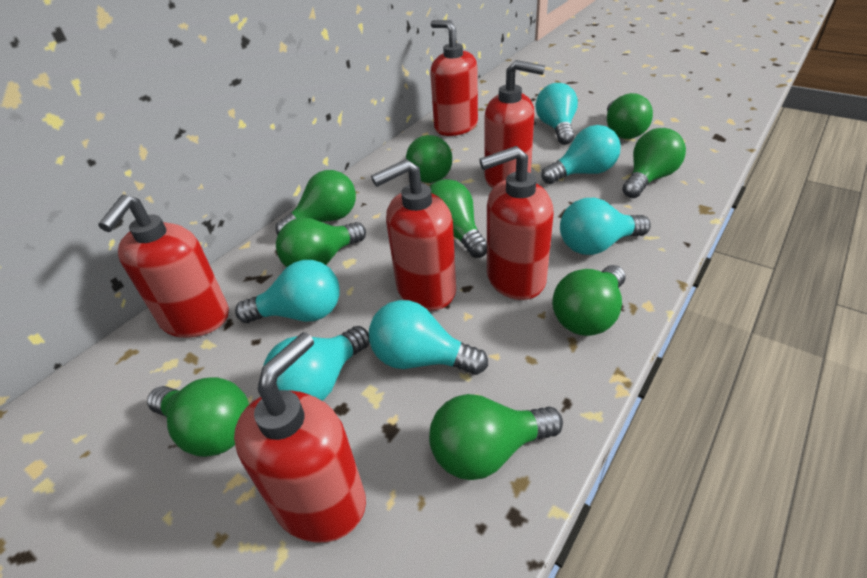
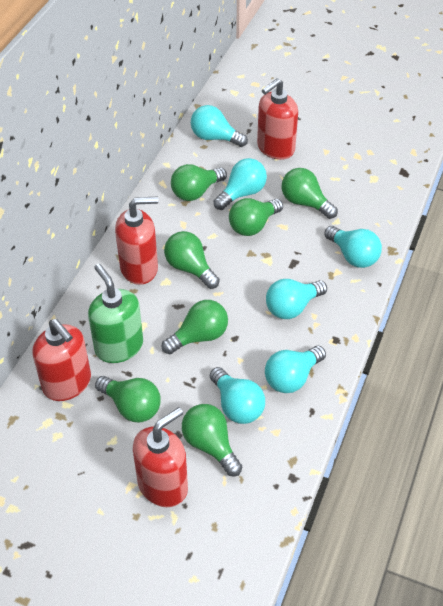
green light bulb: [147,377,249,457] [276,170,356,235] [276,218,366,267] [406,135,452,183] [429,179,487,258] [429,394,563,480] [552,265,626,336] [607,93,653,139] [622,128,686,198] = 9 -> [95,376,161,422] [162,300,228,354] [164,231,220,289] [171,164,227,201] [182,404,242,477] [229,198,283,236] [282,168,338,219] = 7
green soap dispenser: none = 0 -> [88,264,143,363] = 1
red soap dispenser: [98,194,229,338] [234,332,366,543] [371,159,456,311] [430,20,478,136] [479,146,554,300] [484,60,545,188] = 6 -> [32,319,91,401] [115,196,158,285] [133,407,188,507] [257,78,298,160] = 4

